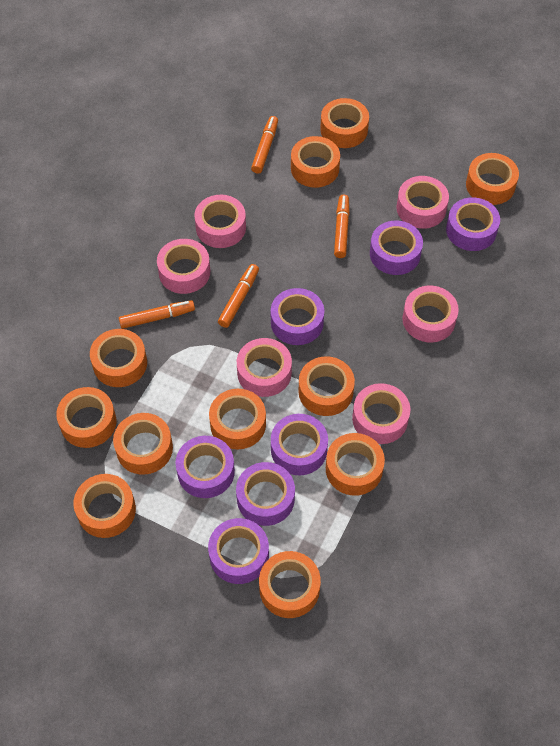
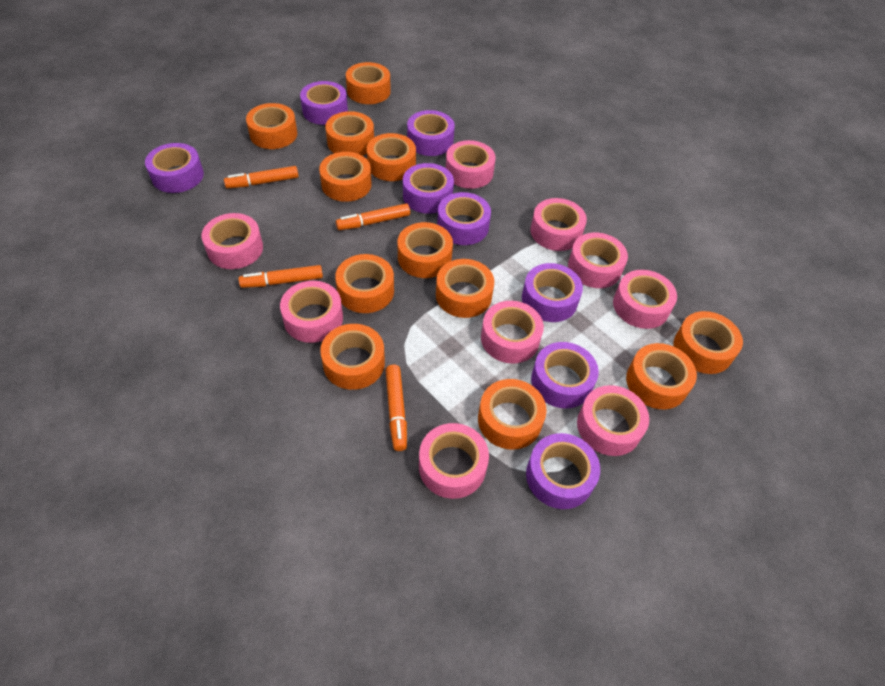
orange tape: [56,387,116,448] [73,474,136,538] [90,329,147,387] [113,413,173,475] [209,389,266,449] [259,551,321,618] [291,136,340,188] [298,356,355,416] [320,98,369,148] [326,433,385,496] [466,153,519,205] = 11 -> [246,103,297,149] [319,152,372,202] [320,324,385,390] [325,111,374,156] [335,254,394,313] [346,62,391,104] [367,133,416,181] [398,222,453,278] [436,259,494,318] [478,379,547,450] [626,343,697,409] [673,311,743,374] = 12
pink tape: [157,239,210,294] [194,195,246,248] [237,338,292,397] [352,383,410,444] [397,176,449,229] [402,286,459,342] = 6 -> [201,213,263,269] [280,281,343,343] [419,423,489,499] [446,140,496,189] [481,301,544,364] [530,198,587,251] [568,232,628,288] [577,385,649,456] [613,270,677,329] = 9
purple tape: [176,436,235,498] [208,518,269,584] [236,462,295,526] [271,288,324,345] [271,414,328,475] [370,221,423,275] [446,197,500,251] = 7 -> [145,143,204,193] [300,81,348,125] [403,163,454,214] [407,110,455,156] [437,192,491,245] [522,263,583,322] [526,433,600,509] [531,342,599,409] = 8

